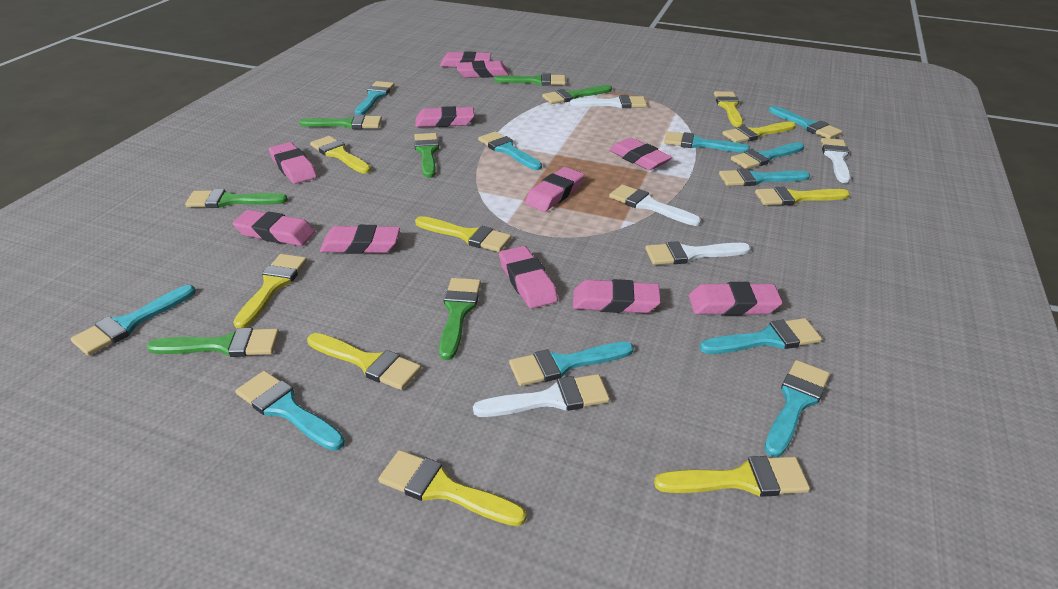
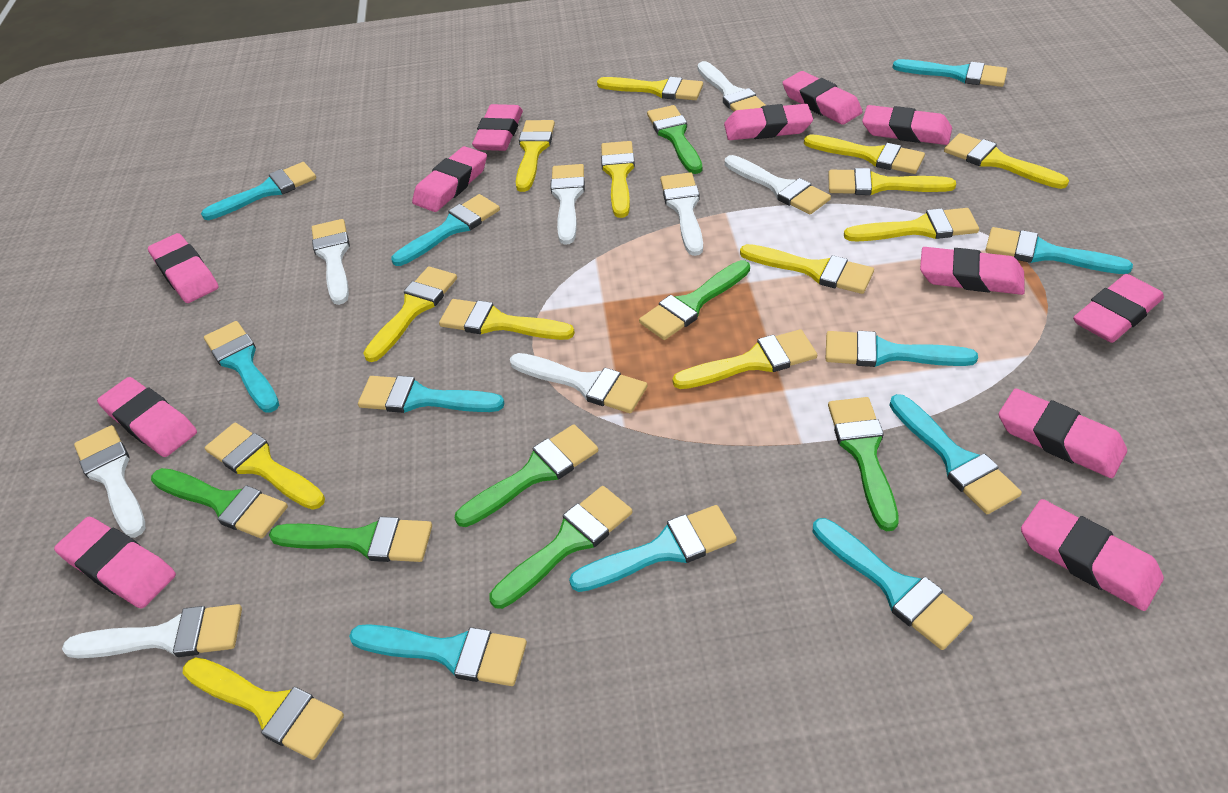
pink eraser: [232,210,316,246] [269,142,317,184] [320,225,400,254] [415,106,475,127] [440,51,491,68] [456,60,509,78] [499,246,558,309] [525,167,584,212] [573,279,661,313] [609,138,672,170] [689,282,783,315] = 11 -> [54,517,176,608] [97,377,197,457] [148,233,219,303] [412,146,487,212] [472,104,523,151] [724,104,813,140] [782,71,863,125] [862,105,952,145] [920,247,1025,295] [999,388,1127,478] [1021,499,1164,611] [1073,274,1164,343] = 12
white brush: [473,374,610,417] [570,95,647,108] [609,184,701,226] [645,241,751,265] [821,138,851,183] = 5 -> [62,604,242,658] [74,425,145,538] [312,219,350,305] [510,353,647,413] [550,164,585,245] [660,172,703,256] [697,61,766,111] [725,155,831,215] = 8
yellow brush: [233,254,307,329] [307,333,421,390] [310,136,371,174] [378,450,526,526] [415,216,511,252] [654,456,810,497] [714,91,743,127] [722,121,796,143] [755,187,850,205] = 9 -> [183,657,344,760] [205,423,325,510] [363,266,457,362] [439,299,575,340] [516,120,555,192] [597,77,703,100] [601,141,635,218] [672,329,817,389] [740,244,874,294] [804,134,925,174] [828,168,956,195] [844,208,979,241] [944,133,1069,189] = 13

